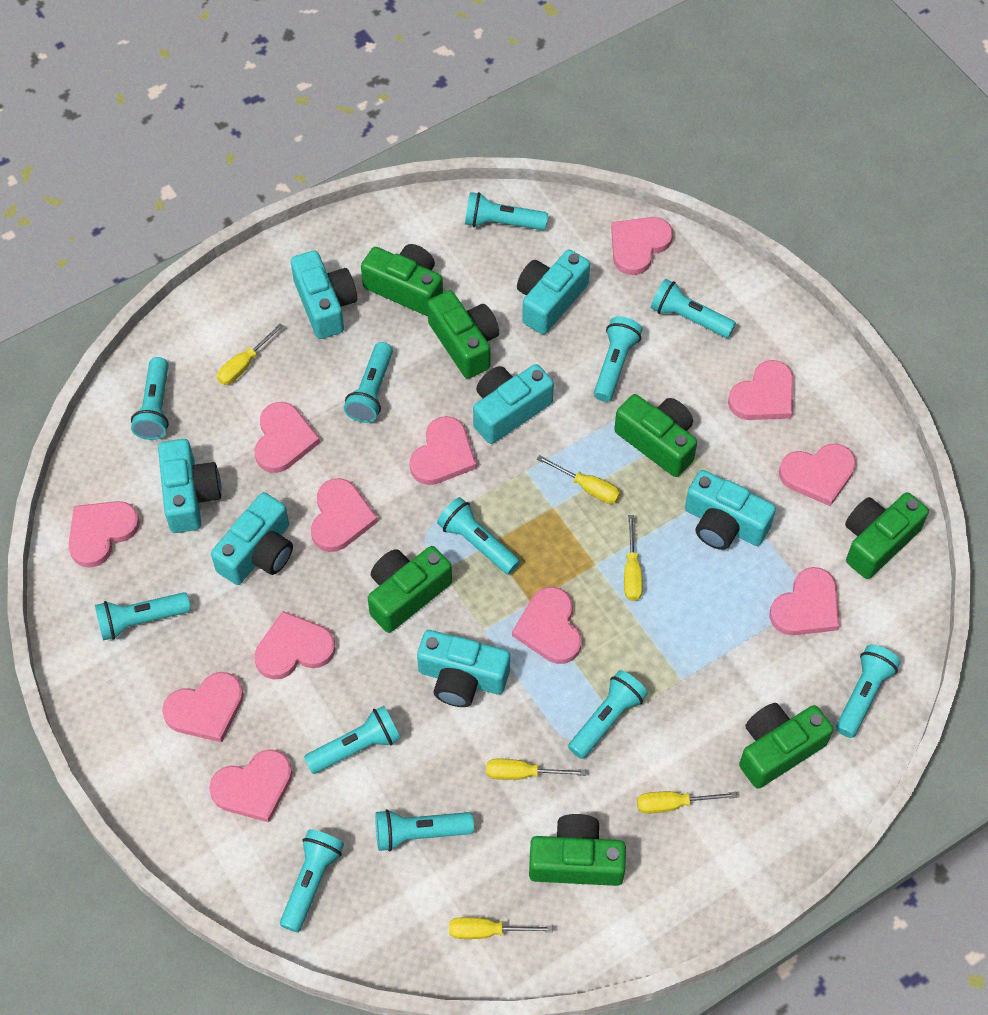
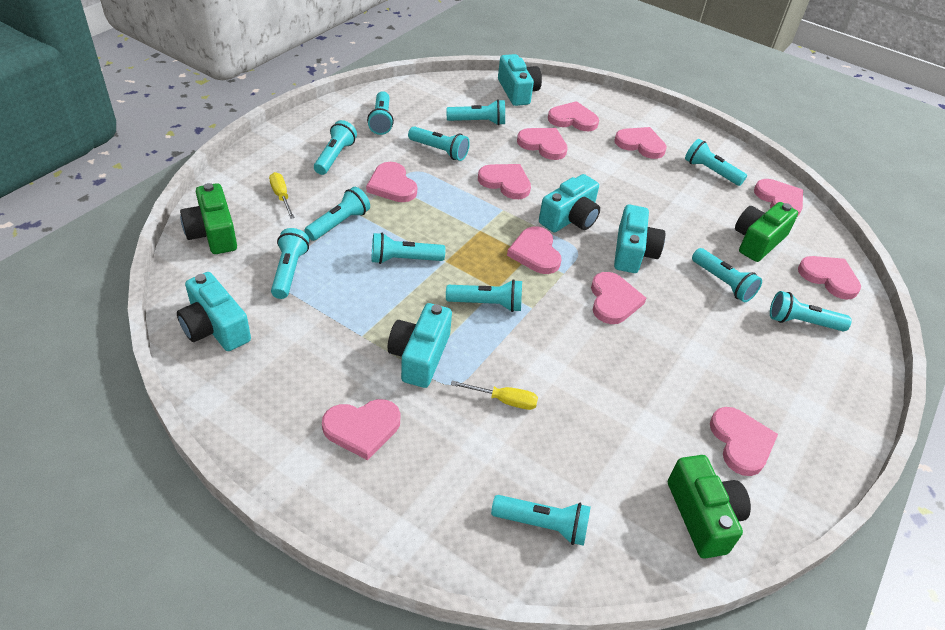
green camera: [361,244,443,316] [368,546,452,633] [427,290,499,379] [529,814,626,886] [614,394,697,477] [739,703,833,789] [845,492,929,579] = 7 -> [180,183,237,254] [668,455,751,559] [735,202,798,262] = 3
pink heart: [68,501,140,568] [162,672,244,742] [209,749,292,823] [254,402,320,473] [254,611,336,680] [311,478,378,552] [409,416,477,485] [512,587,582,664] [611,217,673,275] [728,360,794,420] [769,567,840,635] [779,444,856,506] = 12 -> [322,399,400,460] [366,162,417,202] [478,164,531,199] [507,226,562,274] [517,128,568,160] [548,101,599,131] [591,272,646,324] [614,127,667,159] [710,407,778,476] [754,179,803,217] [798,256,861,300] = 11
turquoise camera: [158,439,221,533] [211,492,293,585] [291,250,357,339] [417,630,510,707] [473,364,554,444] [517,249,590,335] [685,470,776,550] = 7 -> [177,272,251,351] [388,303,452,388] [498,54,542,106] [539,174,600,232] [614,204,665,273] = 5
yellow screwdriver: [217,323,284,385] [449,917,553,939] [486,759,586,780] [537,455,620,504] [624,515,643,601] [637,791,737,814] = 6 -> [269,172,295,219] [451,380,538,410] = 2

